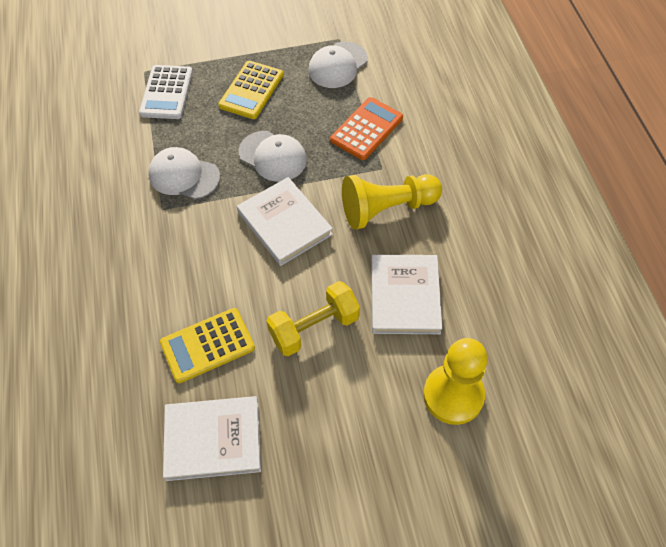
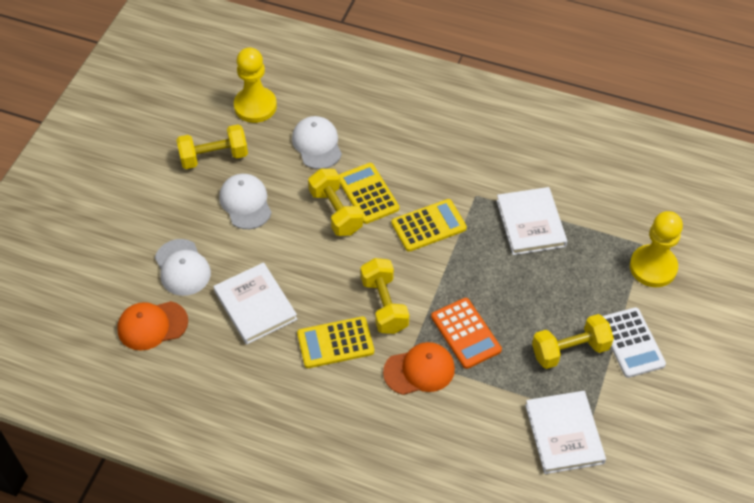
orange cap: none = 0 -> [117,301,188,351] [383,342,455,395] = 2
yellow calculator: [160,308,255,383] [218,61,283,119] = 2 -> [297,316,374,368] [339,163,399,224] [392,199,467,252] = 3
yellow dumbbell: [267,281,360,356] = 1 -> [176,124,248,169] [308,169,363,236] [361,258,409,334] [532,314,614,369] = 4

